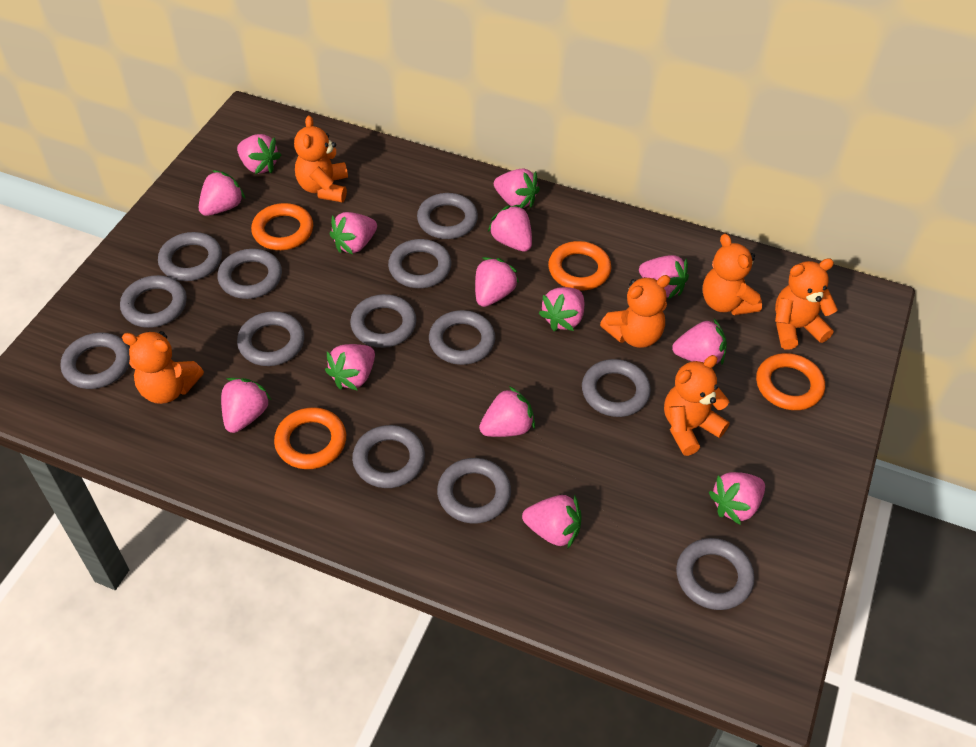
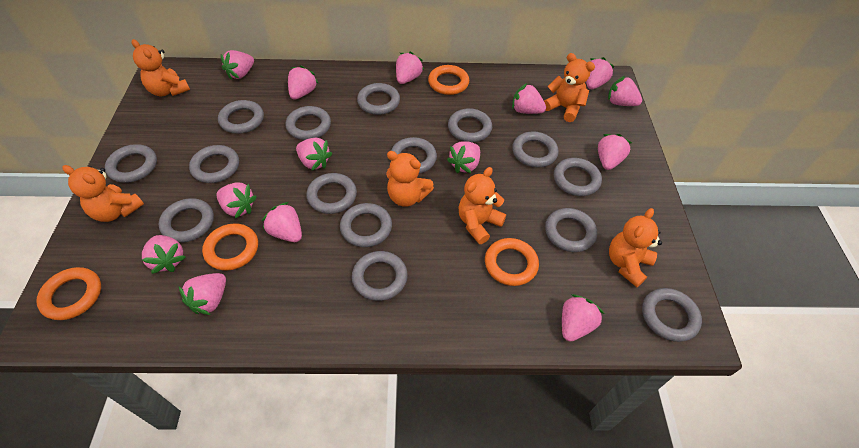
grey ring: [61,333,130,389] [120,275,187,328] [158,232,222,281] [218,249,282,299] [237,311,305,366] [350,294,417,348] [352,425,425,488] [388,239,451,288] [417,193,478,239] [429,310,495,365] [437,458,511,524] [582,359,651,417] [676,538,755,610] = 13 -> [105,144,157,183] [159,198,214,243] [189,145,239,183] [218,100,264,134] [285,106,331,140] [306,173,357,214] [340,203,392,247] [352,251,408,301] [357,83,400,115] [391,137,437,174] [448,108,492,142] [512,132,558,167] [545,208,597,252] [554,158,602,196] [642,288,702,342] = 15

